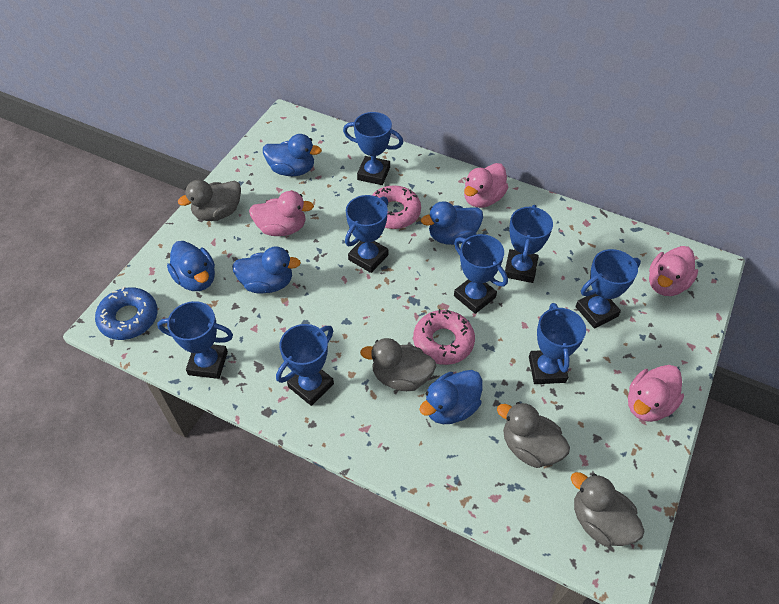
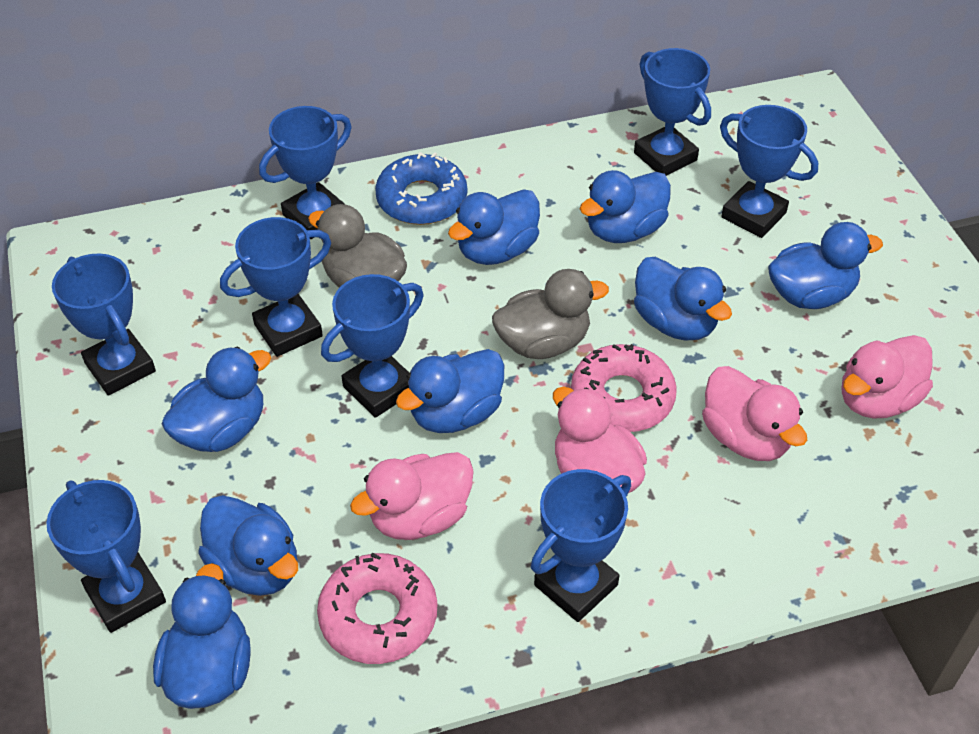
blue duck: [167,241,215,291] [232,246,301,294] [263,134,322,176] [419,370,483,424] [421,201,483,245] = 5 -> [153,563,251,709] [162,347,271,452] [198,495,298,596] [396,349,504,433] [448,189,540,265] [580,170,671,243] [634,257,732,341] [768,222,883,309] = 8
grey duck: [178,180,241,221] [360,338,436,391] [497,402,570,468] [571,472,645,547] = 4 -> [308,204,407,288] [492,269,609,359] = 2

